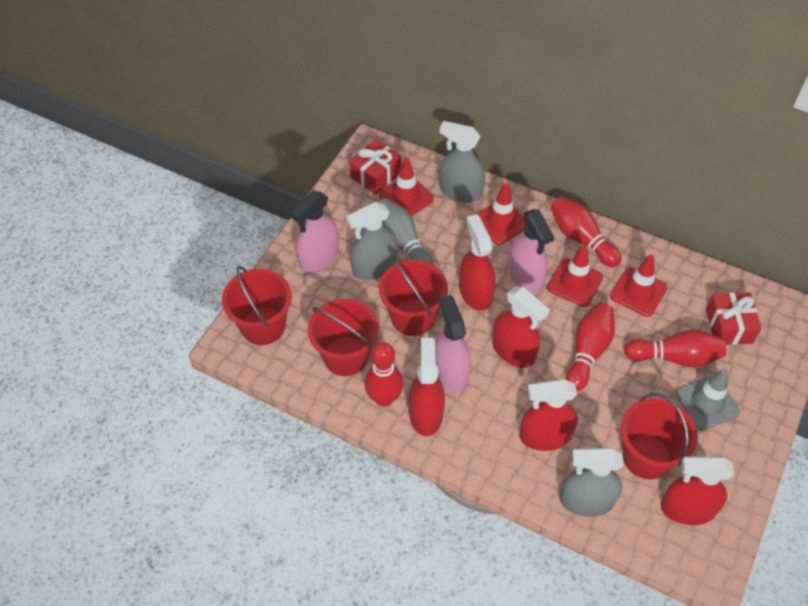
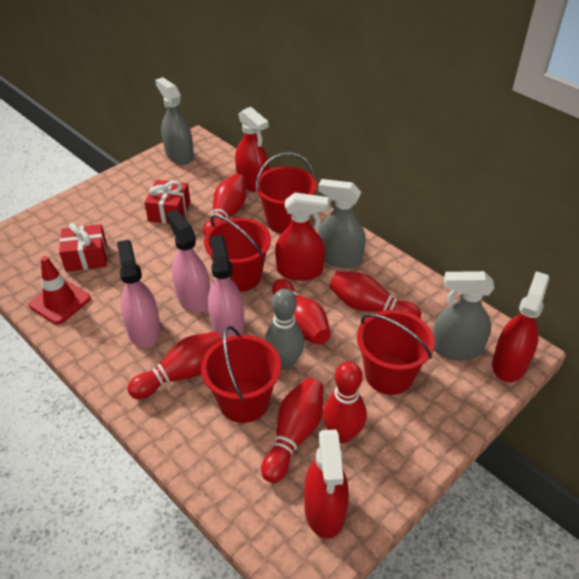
grey traffic cone: [676,368,740,430] = 1 -> none = 0
red bowling pin: [365,342,403,406] [551,196,622,267] [566,302,615,391] [624,330,726,367] = 4 -> [128,332,222,399] [203,174,246,236] [261,378,323,483] [272,279,331,345] [323,361,367,443] [329,271,421,319] = 6
red spray bottle: [409,338,445,436] [459,214,496,311] [492,287,550,368] [520,379,578,451] [661,457,734,525] = 5 -> [235,107,270,192] [275,193,328,281] [304,430,349,539] [492,271,550,382] = 4
red traffic cone: [379,158,434,216] [475,183,526,245] [547,245,603,307] [610,255,668,317] = 4 -> [28,256,91,324] = 1

